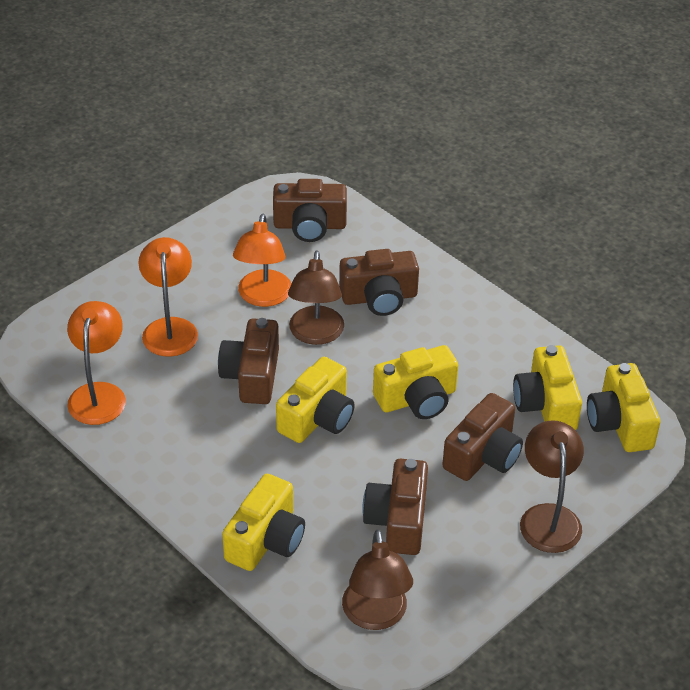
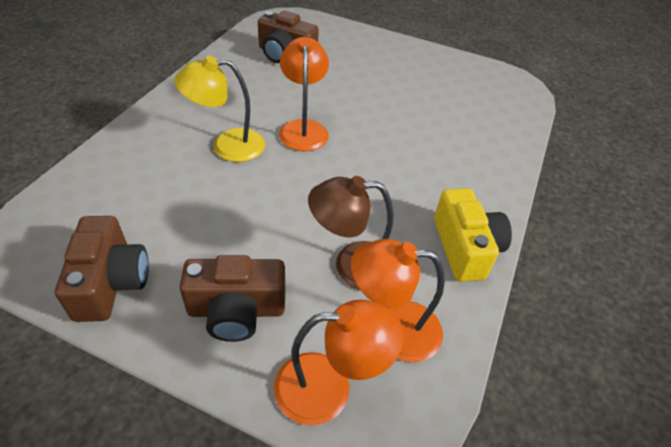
brown camera: [218,318,279,404] [273,179,347,242] [339,249,419,316] [362,459,428,555] [442,393,523,481] = 5 -> [55,216,149,322] [179,255,285,342] [258,11,319,63] = 3
brown lamp: [288,251,344,345] [342,529,413,630] [520,420,584,553] = 3 -> [308,176,393,290] = 1
yellow camera: [222,474,305,571] [276,357,355,443] [373,345,458,419] [513,345,582,430] [587,363,660,452] = 5 -> [434,188,512,282] = 1
yellow lamp: none = 0 -> [174,56,265,162] = 1

